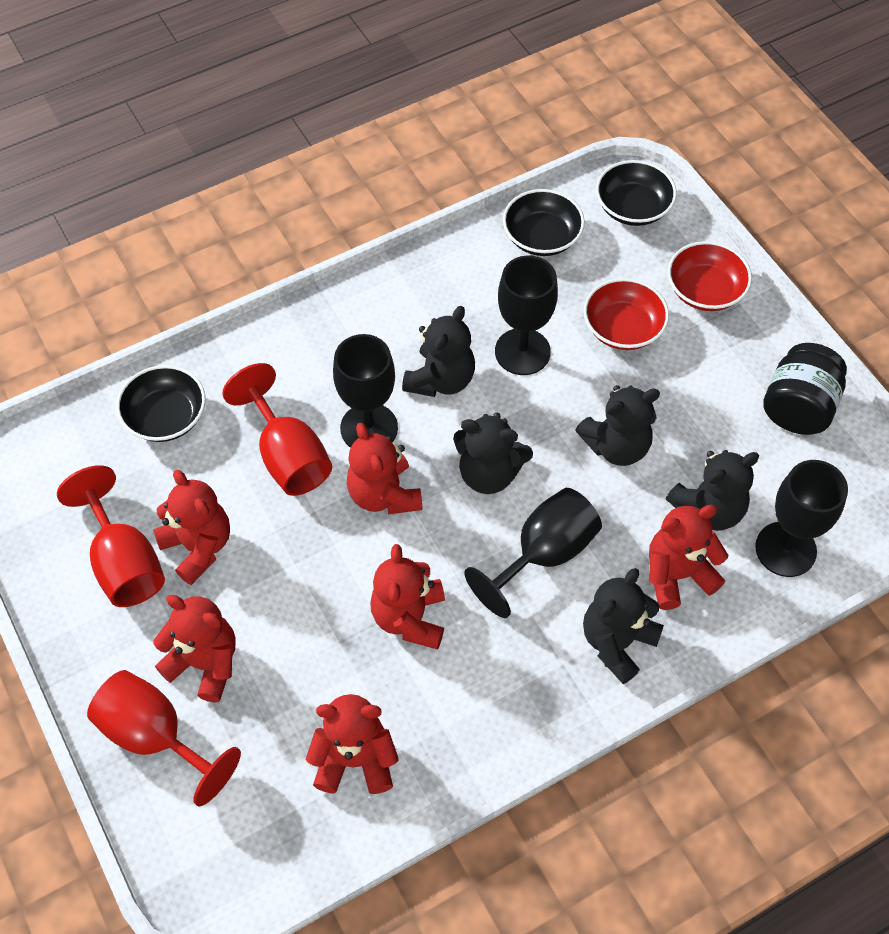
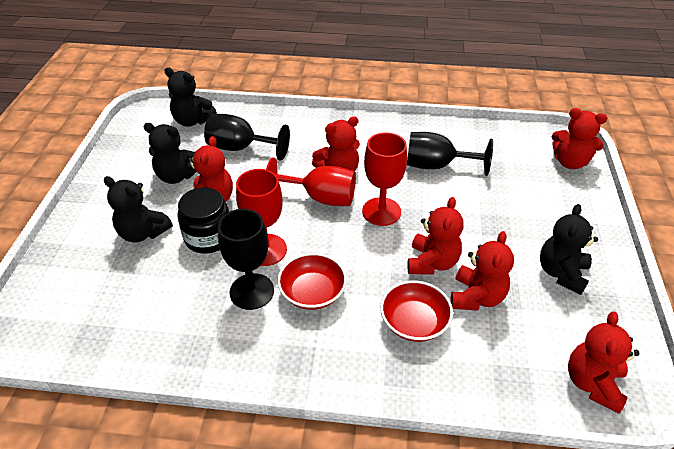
black bowl: [116,365,206,442] [503,189,585,256] [596,160,677,226] = 3 -> none = 0
black goblet: [333,334,398,448] [464,488,602,618] [495,255,558,375] [755,460,848,577] = 4 -> [204,113,290,161] [218,209,274,310] [407,132,493,176] = 3
black teddy bear: [402,306,475,397] [453,413,533,494] [575,385,660,466] [583,568,664,684] [666,450,759,531] = 5 -> [104,176,173,243] [143,123,197,184] [164,67,217,127] [540,204,598,295] = 4

